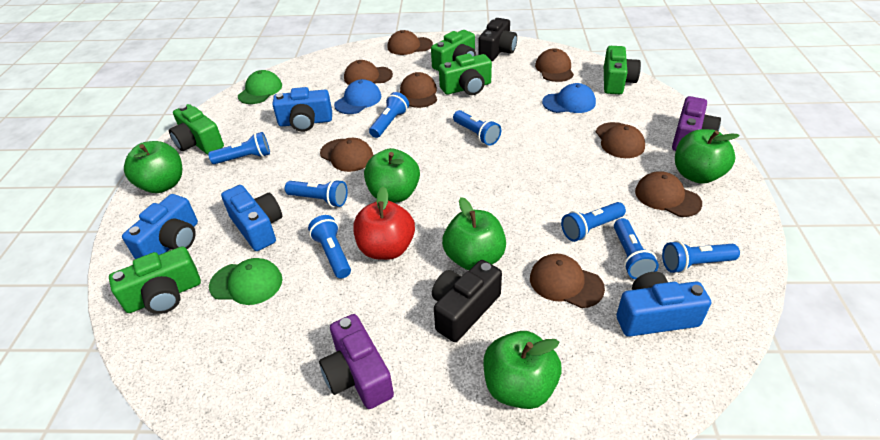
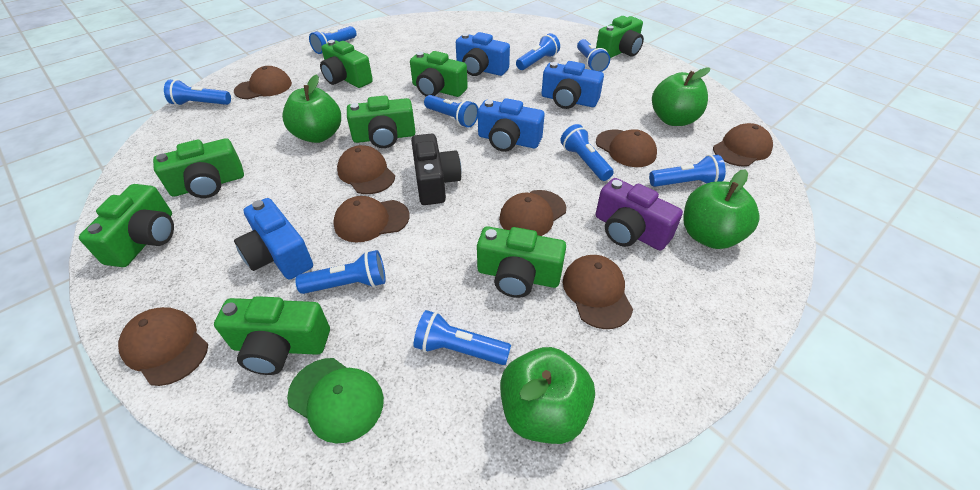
black camera: [432,260,502,342] [478,18,517,61] = 2 -> [411,134,462,205] = 1
blue cap: [334,79,381,114] [542,83,596,113] = 2 -> none = 0
blue flashlight: [208,132,270,164] [285,179,348,207] [308,215,351,279] [369,92,409,138] [453,110,501,146] [561,202,626,242] [614,218,659,279] [662,241,740,273] = 8 -> [164,79,231,106] [295,250,385,294] [309,26,357,54] [414,310,511,365] [424,95,478,128] [516,33,560,70] [560,124,614,181] [577,39,610,72] [649,155,726,187] = 9
green apple: [124,141,182,193] [364,148,420,203] [442,197,506,270] [483,331,562,409] [675,129,740,184] = 5 -> [282,74,341,143] [500,347,595,444] [652,68,710,126] [683,169,760,249] = 4
green camera: [109,246,201,314] [169,104,224,154] [431,30,476,71] [439,53,492,95] [604,46,641,94] = 5 -> [79,184,174,267] [153,139,244,198] [214,296,330,375] [320,40,373,88] [347,96,416,148] [410,51,468,97] [477,226,566,298] [596,16,644,58] = 8
green cap: [209,258,282,305] [238,70,282,104] = 2 -> [287,358,384,444] = 1
purple camera: [319,314,394,409] [672,96,721,151] = 2 -> [596,178,683,251] = 1
red apple: [353,186,415,260] = 1 -> none = 0

